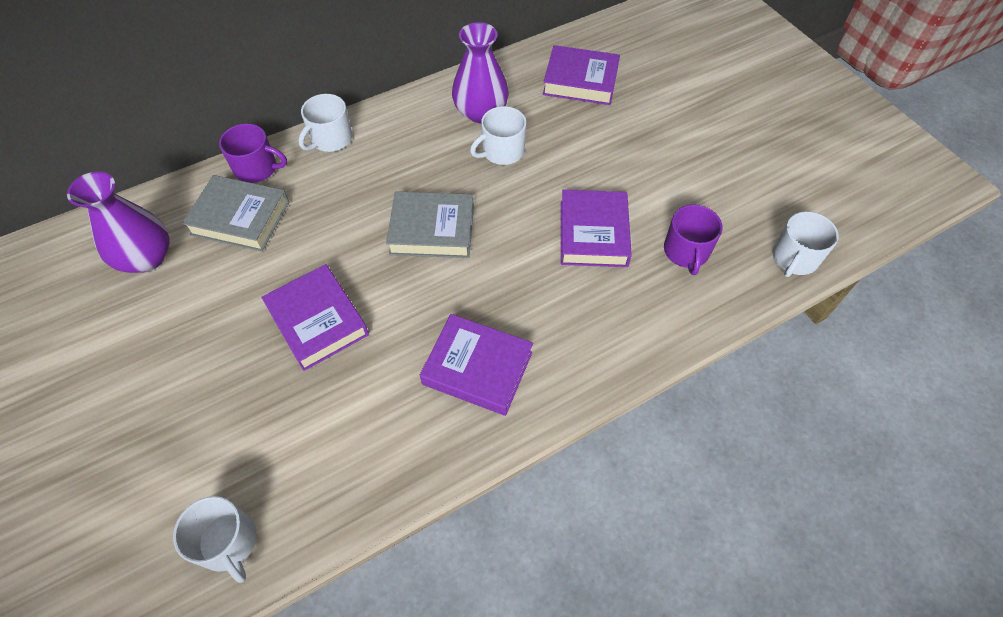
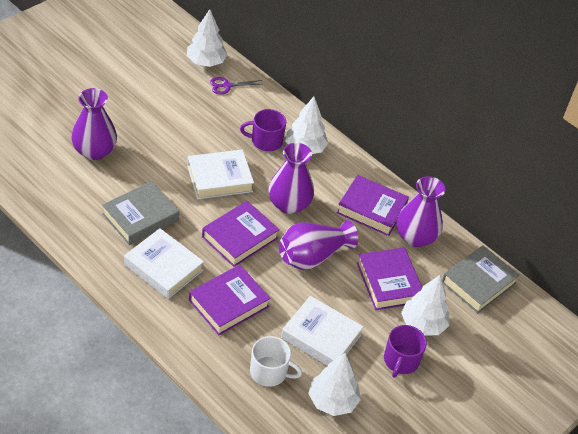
purple scissors: none = 0 -> [210,77,261,94] = 1
purple vase: [67,172,170,273] [452,22,509,123] = 2 -> [71,88,117,160] [268,143,314,214] [279,220,358,270] [397,176,445,247] = 4
white book: none = 0 -> [124,228,204,299] [187,149,254,199] [281,296,363,366] = 3
white mug: [173,496,256,583] [298,94,352,152] [470,106,526,165] [773,211,839,277] = 4 -> [250,336,302,387] = 1
white tree: none = 0 -> [187,9,228,67] [285,97,328,154] [308,353,361,416] [401,275,450,336] = 4

